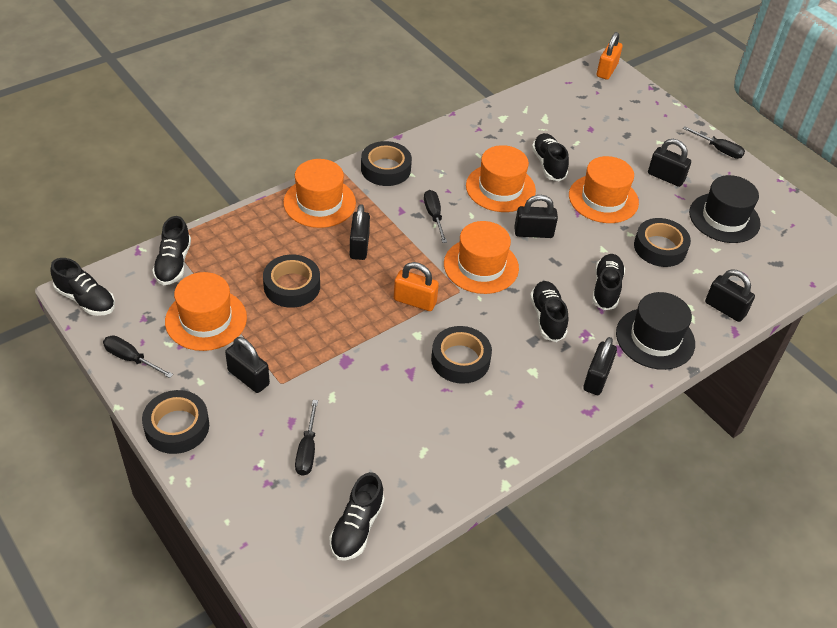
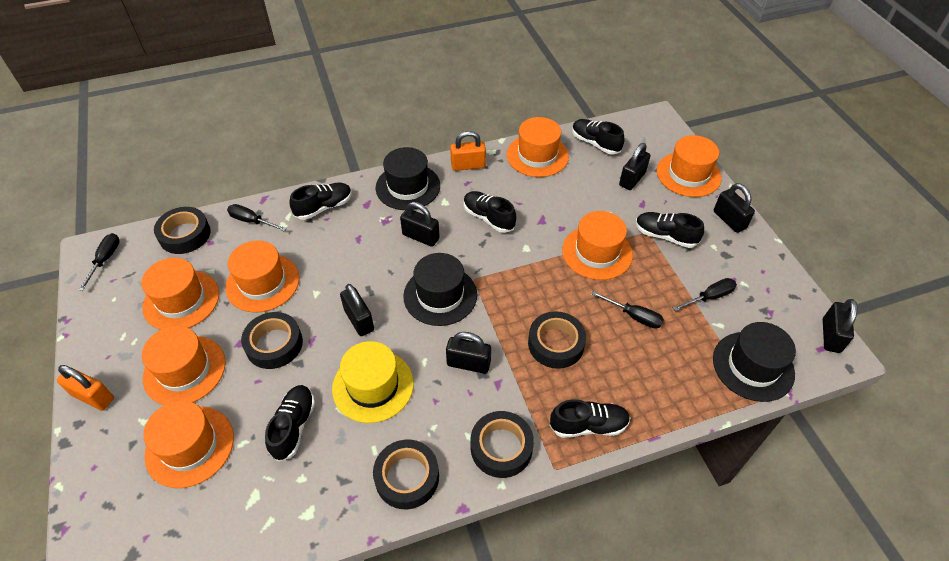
black hat: [616,292,695,370] [689,175,761,243] = 2 -> [376,147,440,210] [403,253,477,326] [713,322,796,402] = 3
orange hat: [165,272,247,351] [283,159,356,228] [444,221,519,294] [466,145,536,212] [569,156,639,223] = 5 -> [141,258,219,330] [142,326,226,405] [143,401,234,488] [225,240,300,313] [507,117,569,177] [562,211,633,280] [657,135,722,197] = 7
yellow hat: none = 0 -> [332,341,414,423] = 1

